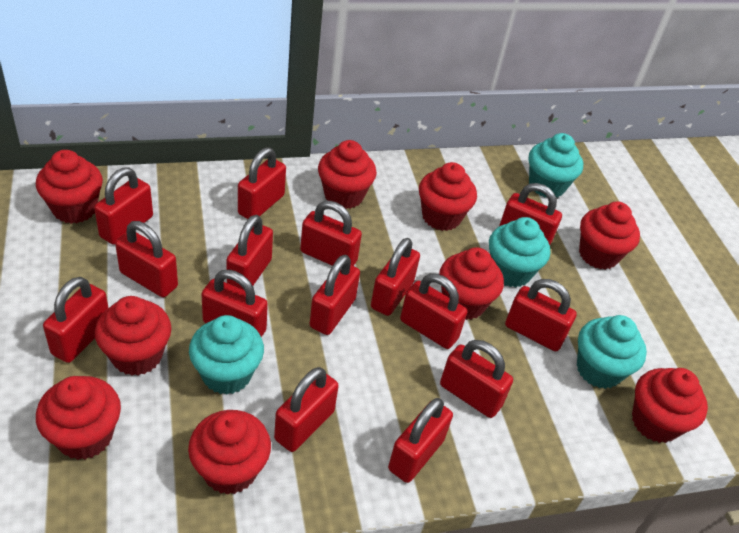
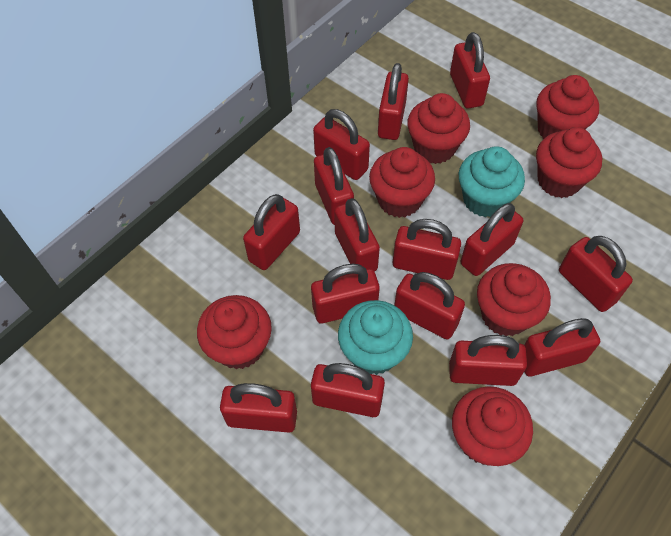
red cupcake: [36,150,103,224] [36,376,121,460] [95,296,171,376] [188,410,271,495] [318,140,377,209] [419,162,477,231] [439,247,504,320] [579,202,640,270] [632,368,708,443] = 9 -> [197,295,272,369] [369,147,435,218] [407,93,470,164] [452,386,533,466] [477,263,551,336] [536,75,599,139] [536,127,602,198] = 7
turquoise cupcake: [189,315,264,395] [489,217,550,287] [529,133,583,197] [577,315,647,389] = 4 -> [338,300,413,375] [459,146,525,217] = 2

